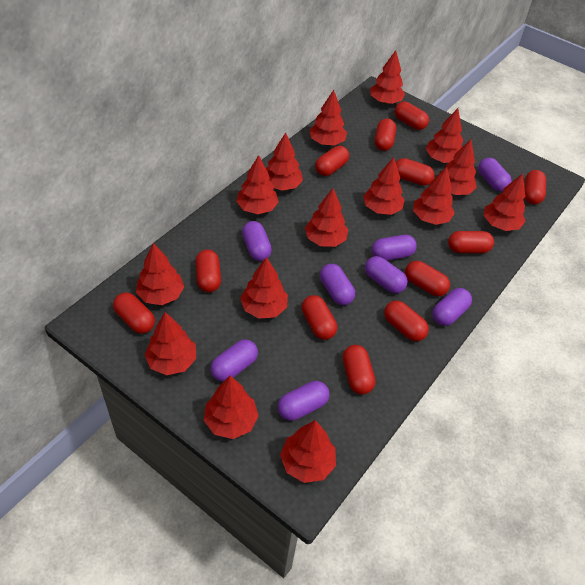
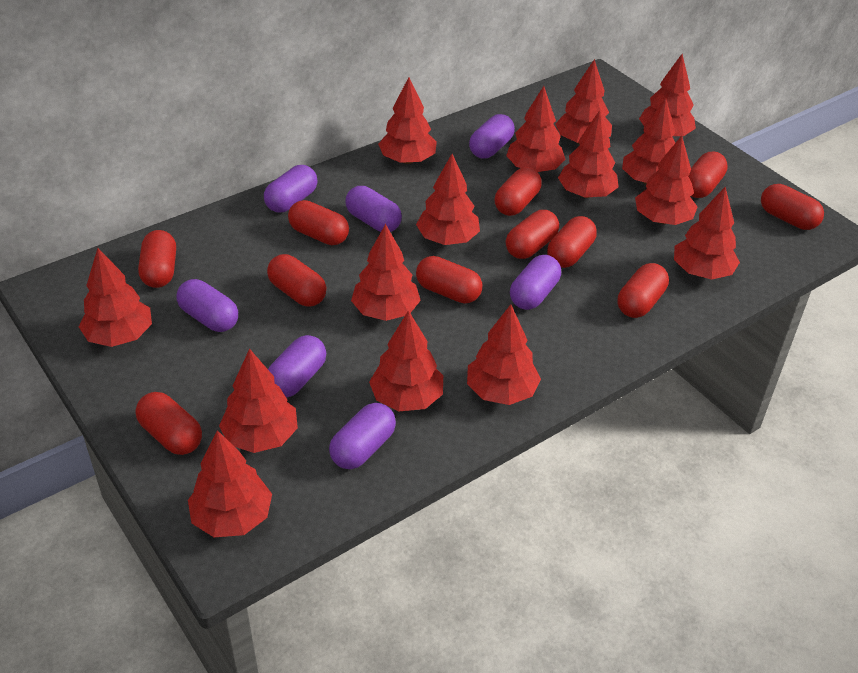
purple capsule: [210,339,258,382] [242,221,272,261] [278,381,329,421] [320,264,355,305] [365,256,408,293] [372,235,417,261] [432,288,472,326] [478,157,512,191] = 8 -> [176,279,238,332] [264,165,317,213] [268,335,326,398] [329,403,396,469] [345,186,402,232] [469,114,515,159] [510,255,561,310] = 7
red capsule: [113,292,155,334] [195,249,221,292] [302,295,337,340] [315,146,349,176] [343,345,375,395] [375,118,396,151] [384,300,429,341] [395,102,429,130] [396,158,435,186] [405,261,450,296] [448,231,494,253] [524,170,546,205] = 12 -> [135,392,202,455] [138,230,176,288] [267,254,326,307] [288,200,349,245] [416,256,482,304] [495,167,542,216] [506,210,559,259] [547,216,597,268] [618,263,669,318] [688,151,728,198] [761,184,824,230] = 11

